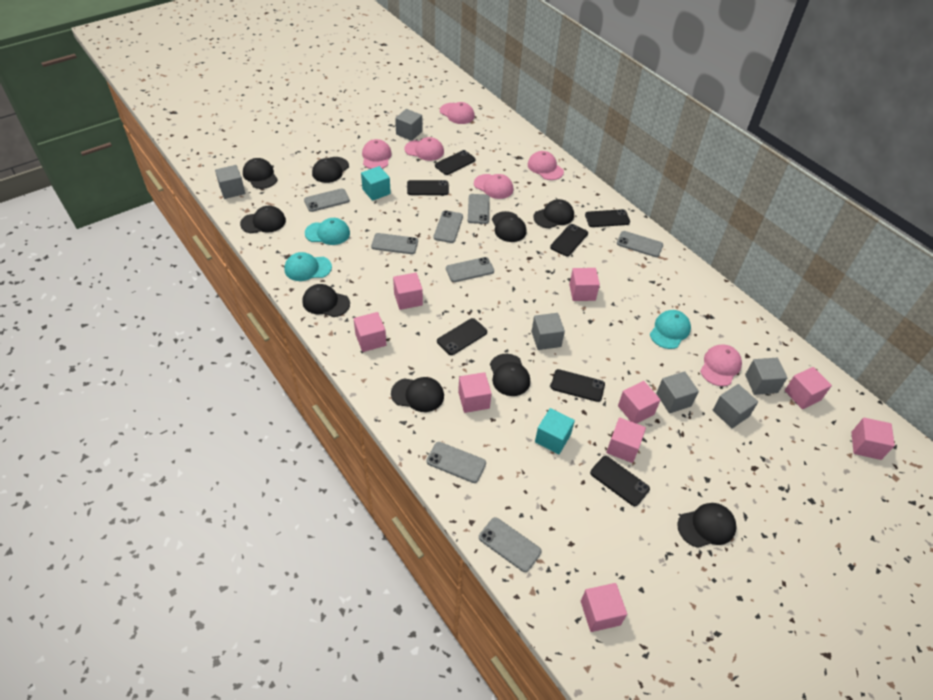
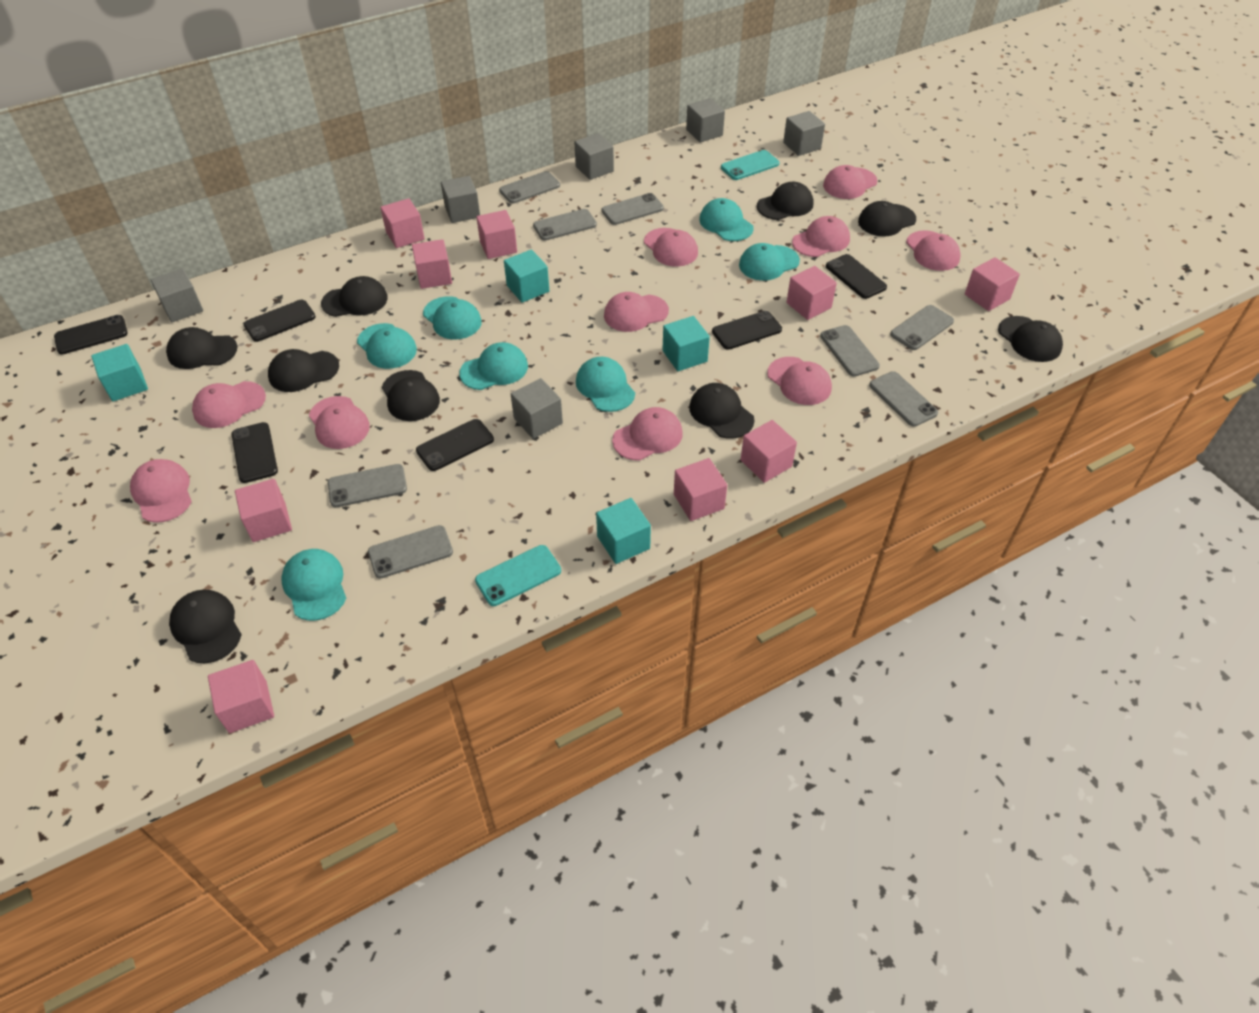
black phone: [407,180,449,195] [435,150,476,175] [437,318,487,355] [550,224,588,256] [551,369,605,402] [585,209,630,227] [590,456,650,506] = 7 -> [54,315,128,355] [232,422,278,483] [244,300,316,342] [416,419,494,471] [712,311,782,350] [826,254,887,299] = 6
pink cap: [362,139,392,169] [404,137,444,161] [440,102,475,124] [474,174,513,199] [528,151,564,180] [700,344,742,386] = 6 -> [130,459,192,523] [192,381,266,428] [309,396,370,449] [604,292,669,332] [612,407,683,461] [644,228,698,267] [767,357,832,405] [792,216,850,257] [823,165,877,199] [906,230,961,271] = 10
turquoise cap: [284,252,332,281] [305,218,350,245] [650,310,691,349] = 3 -> [281,549,346,621] [357,323,417,369] [423,296,482,340] [459,342,528,390] [576,357,635,412] [700,198,754,241] [739,243,800,281] = 7
turquoise cube: [361,166,391,201] [535,408,575,454] = 2 -> [91,344,148,402] [504,249,549,303] [596,498,651,564] [662,316,710,371] = 4
turquoise phone: none = 0 -> [475,545,561,606] [721,150,779,180] = 2

